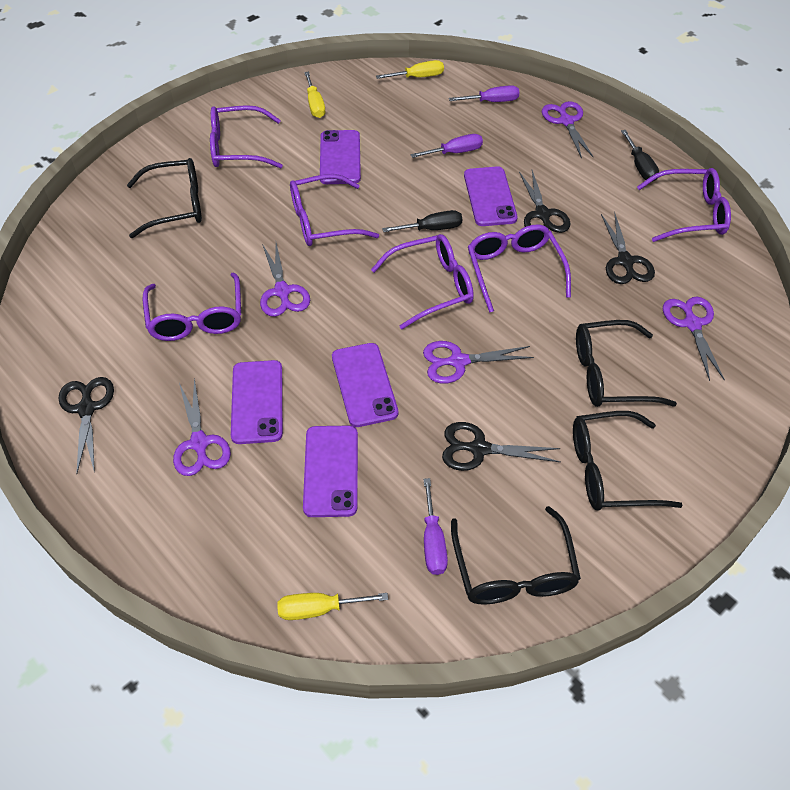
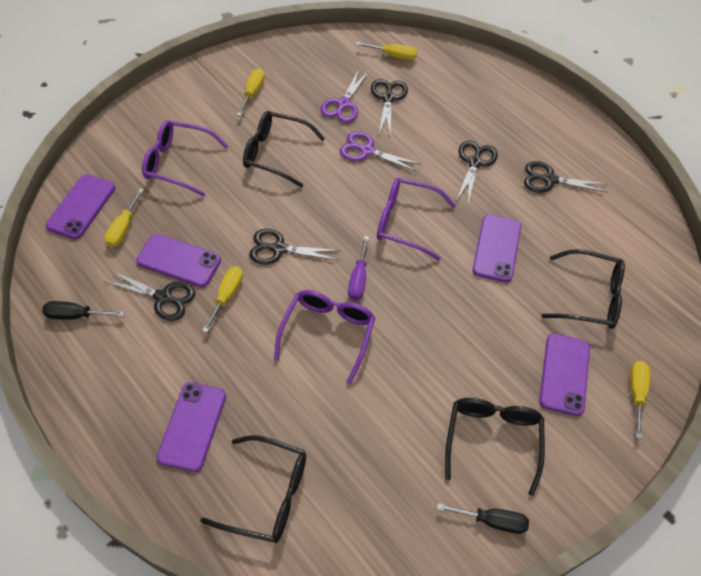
black scissors: [58,377,114,475] [442,422,560,471] [519,170,571,233] [601,212,655,284] = 4 -> [104,270,195,321] [249,229,341,265] [371,79,408,134] [457,141,498,203] [524,161,608,193] = 5
purple glasses: [143,272,241,341] [210,105,283,168] [290,174,379,246] [371,234,474,330] [468,224,571,313] [637,168,731,242] = 6 -> [142,120,228,197] [274,290,375,384] [377,178,456,260] = 3
purple scissors: [173,378,231,476] [260,243,310,317] [423,341,534,384] [542,101,594,159] [663,297,725,381] = 5 -> [320,69,369,123] [340,131,422,172] = 2
purple screwdriver: [411,134,483,158] [423,478,448,575] [449,85,519,102] = 3 -> [348,236,369,301] = 1
yellow screwdriver: [277,593,388,620] [304,72,325,118] [376,60,444,79] = 3 -> [105,188,144,247] [202,266,243,332] [237,68,265,116] [356,42,417,60] [630,361,650,439] = 5

